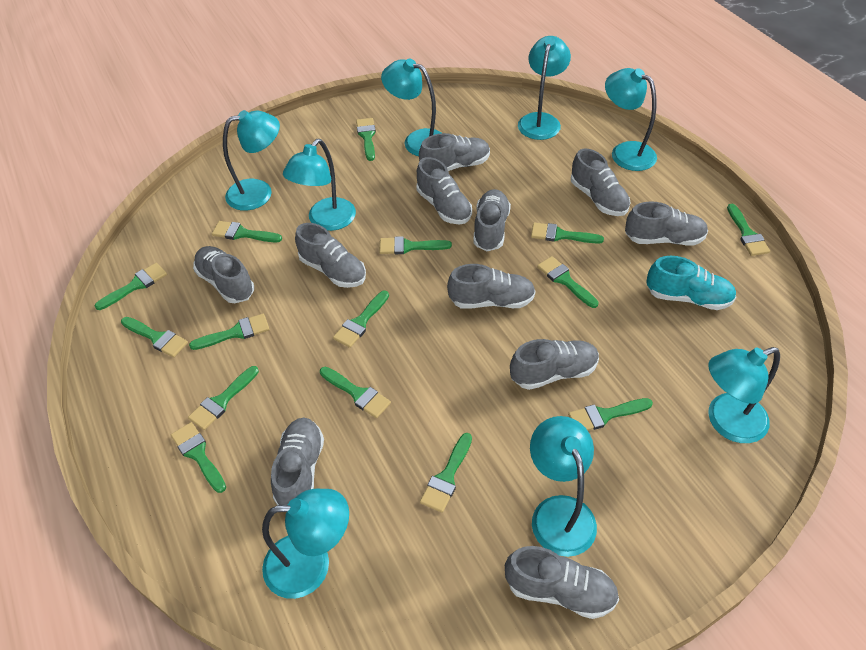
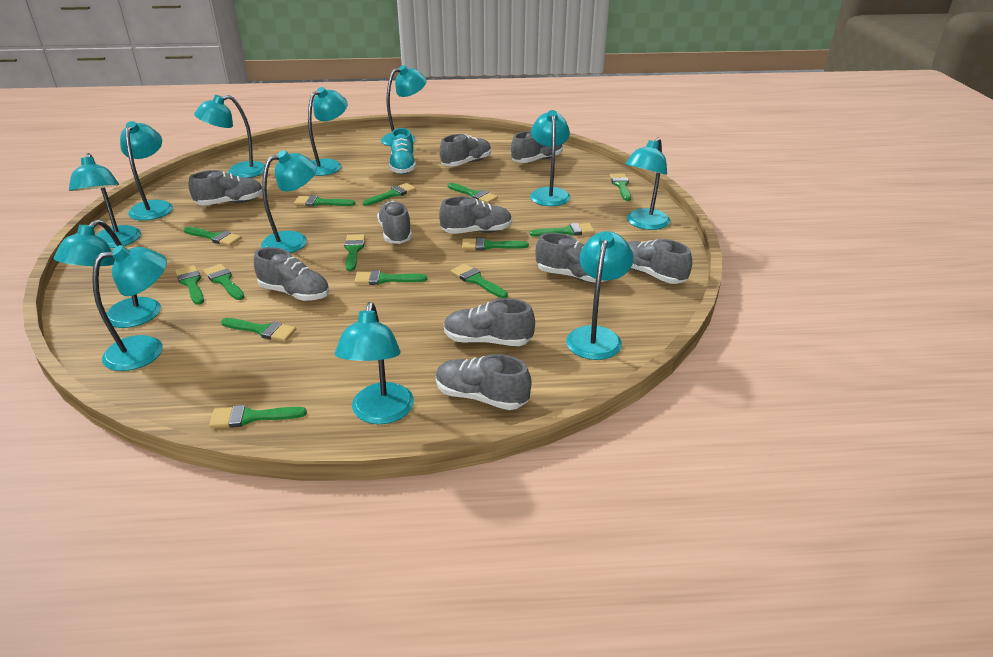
green brush: [95,263,167,310] [121,317,188,357] [171,422,226,493] [188,366,259,430] [189,314,269,350] [212,221,282,242] [320,367,391,418] [333,290,389,348] [356,118,376,161] [379,236,452,254] [420,433,472,513] [531,223,604,244] [537,256,599,308] [568,398,653,431] [727,204,770,256] = 15 -> [175,265,204,305] [183,227,242,246] [203,264,244,300] [209,405,307,428] [221,318,296,342] [294,195,355,207] [344,234,365,271] [354,270,427,285] [363,183,416,206] [448,183,498,204] [451,264,508,298] [462,238,529,251] [530,223,595,237] [610,173,631,201] = 14
grey shoe: [193,246,254,303] [271,418,324,505] [295,223,366,288] [416,157,472,224] [419,133,490,171] [447,264,536,309] [473,189,511,251] [505,546,619,619] [510,339,599,390] [571,149,631,216] [625,201,708,246] = 11 -> [188,170,263,205] [254,247,329,301] [377,201,412,244] [436,354,531,410] [439,196,512,234] [440,134,491,167] [444,298,535,346] [511,131,563,163] [535,233,608,283] [627,239,692,284] = 10
turquoise lamp: [223,110,280,211] [262,489,349,599] [283,139,356,231] [381,58,441,156] [518,36,571,140] [530,416,597,557] [605,68,657,171] [708,347,780,443] = 8 -> [54,220,161,328] [69,153,141,248] [92,245,167,371] [120,121,173,221] [194,95,265,178] [261,150,317,253] [308,87,348,176] [335,302,414,424] [381,65,427,146] [530,110,570,206] [566,231,634,360] [625,138,670,230] = 12

